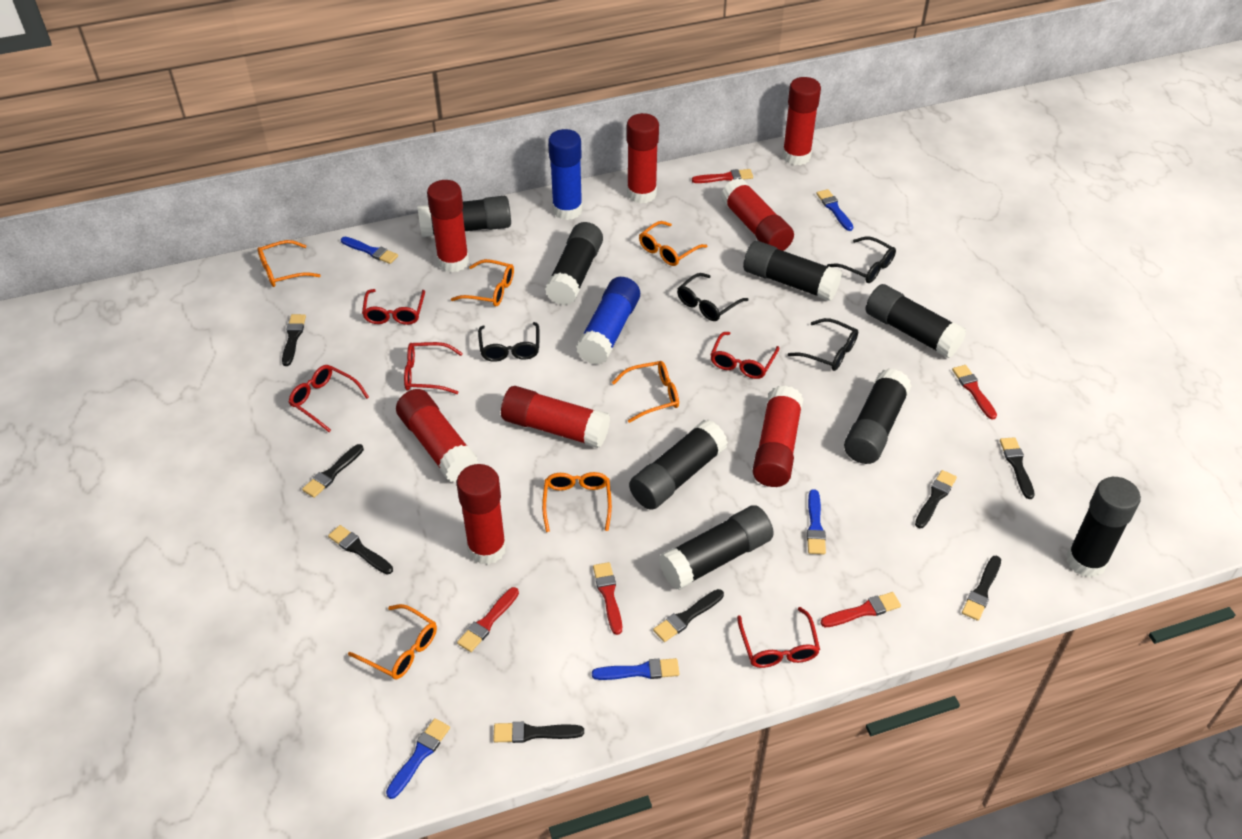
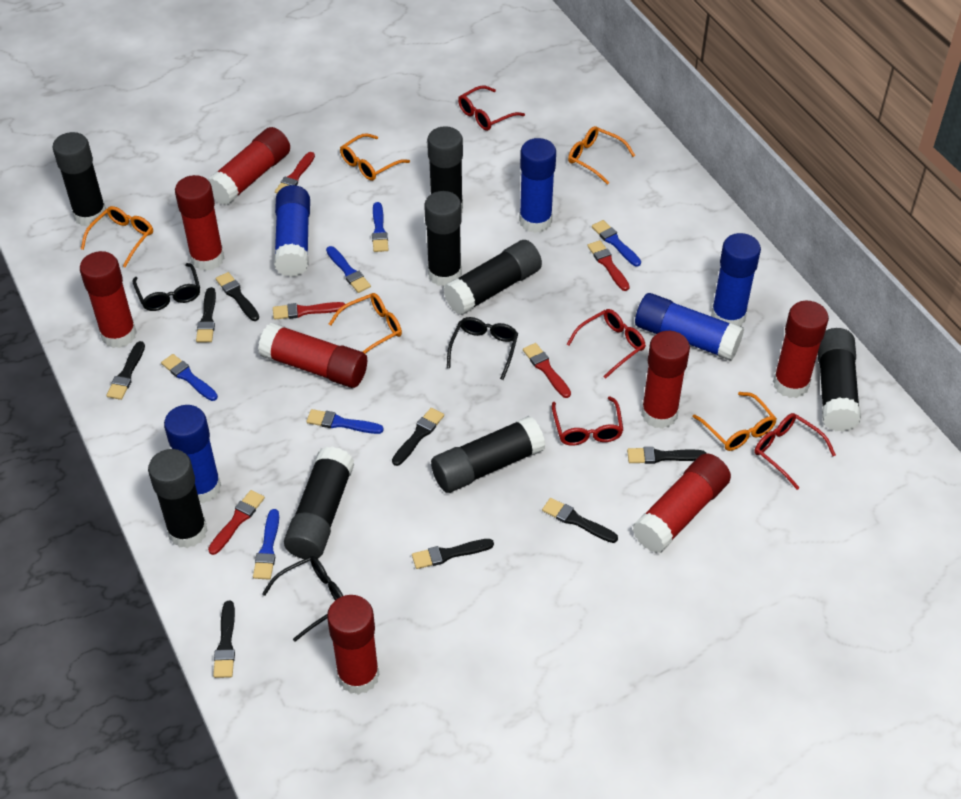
black glasses: [478,322,540,362] [677,273,749,321] [788,318,858,371] [827,236,896,283] = 4 -> [133,263,200,311] [262,556,343,642] [447,317,518,380] = 3
blue brush: [341,237,398,264] [386,718,450,799] [592,658,679,680] [807,489,826,554] [816,189,853,231] = 5 -> [161,354,218,401] [253,509,279,580] [306,409,384,434] [326,246,371,293] [372,202,389,252] [592,220,641,267] = 6
blue glue stick: [548,129,583,220] [576,277,640,365] = 2 -> [164,405,221,503] [274,185,310,277] [519,138,556,233] [635,293,744,361] [711,233,761,326] = 5
orange glasses: [258,240,321,287] [348,604,437,680] [451,259,514,306] [542,472,612,532] [612,361,679,423] [639,221,708,266] = 6 -> [81,206,153,267] [329,293,402,354] [340,133,410,181] [568,126,635,185] [692,392,777,451] = 5
red glasses: [289,365,369,432] [362,289,425,325] [404,342,463,394] [710,332,779,379] [737,607,820,668] = 5 -> [458,86,525,131] [552,396,623,446] [567,309,646,379] [755,413,836,490] = 4

